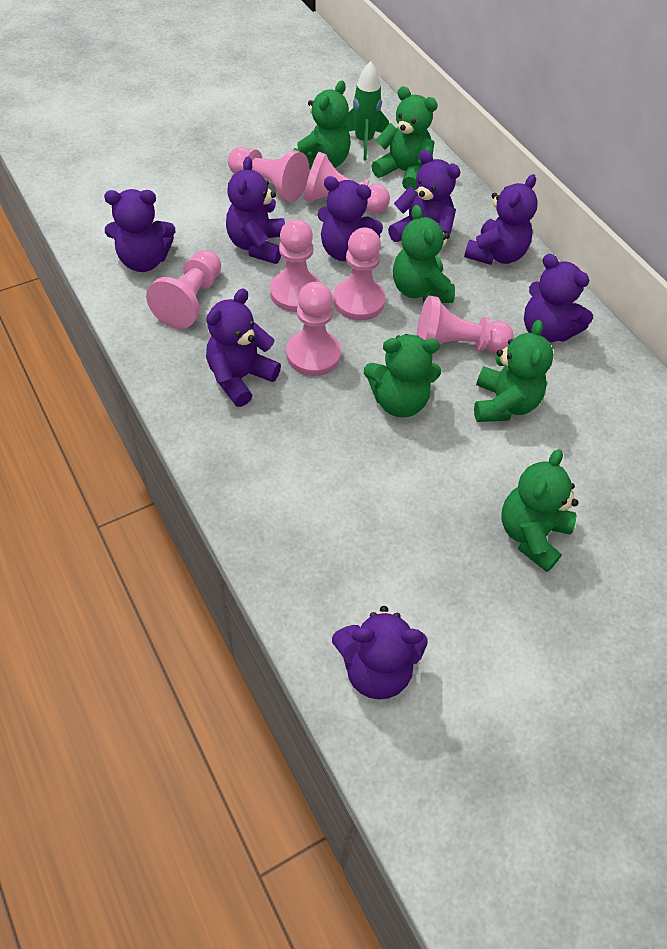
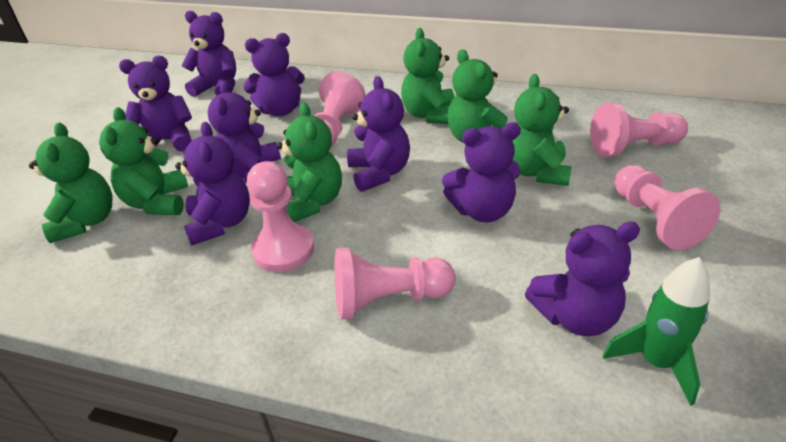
pink pawn: [146,250,221,329] [228,147,309,202] [270,219,320,312] [286,282,341,376] [304,152,390,213] [333,228,385,320] [416,295,514,353] = 7 -> [247,161,314,272] [315,72,366,147] [335,248,456,320] [590,103,688,157] [614,165,720,250] = 5

